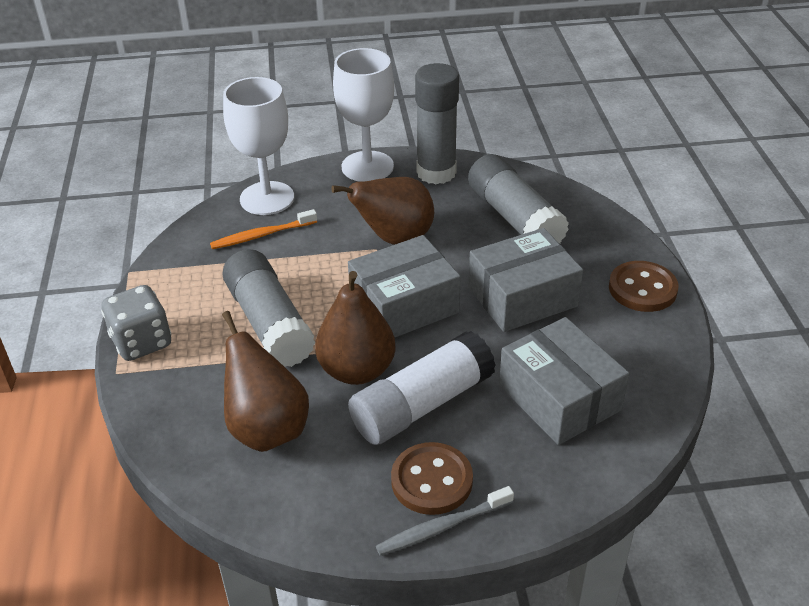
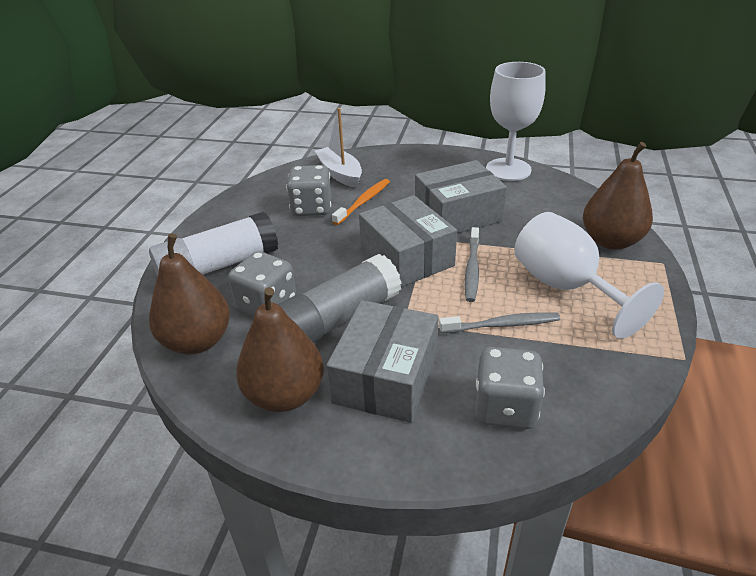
brown button: [391,442,473,515] [609,261,679,312] = 2 -> none = 0
grey dice: [101,285,171,361] = 1 -> [228,251,296,316] [286,165,331,216] [476,347,545,429] = 3
grey glue stick: [222,249,315,367] [415,63,459,184] [468,154,569,244] = 3 -> [278,254,402,343] = 1
grey toothbrush: [376,486,514,556] = 1 -> [439,312,560,333] [465,227,479,302] = 2
white boat: none = 0 -> [315,108,362,188] = 1

